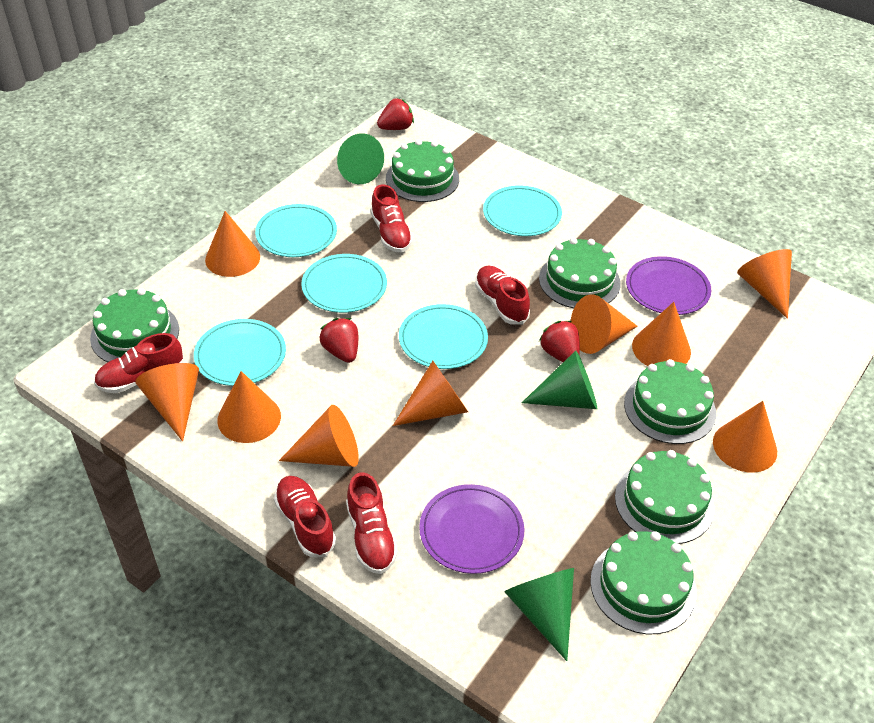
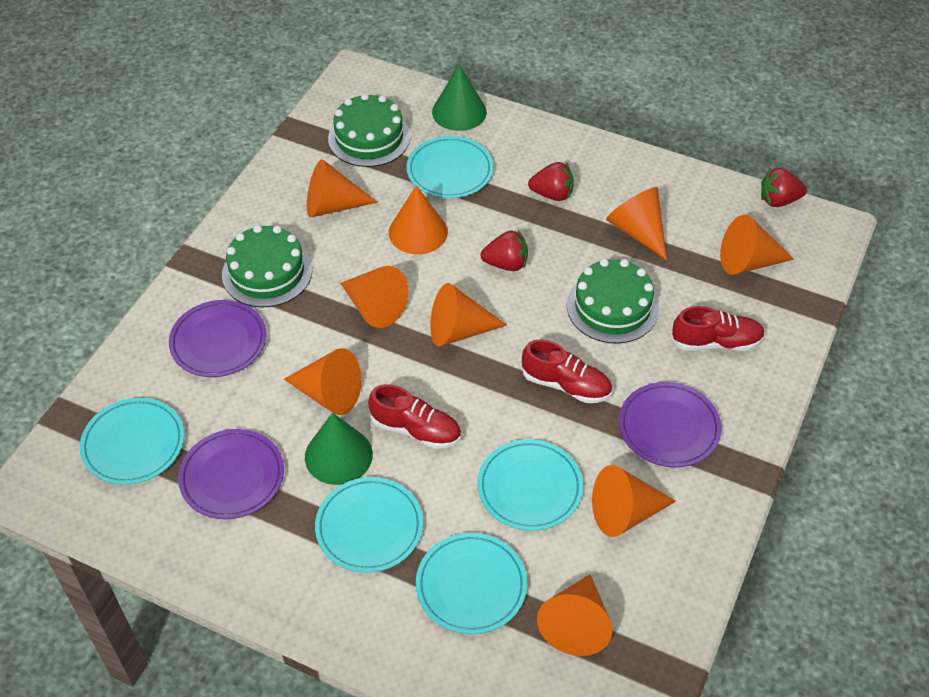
green cake: [90,288,179,362] [386,139,459,202] [539,238,621,308] [590,531,697,634] [615,450,715,544] [624,359,716,444] = 6 -> [222,225,312,307] [328,93,411,167] [567,259,659,344] = 3
green cone: [337,133,384,184] [504,568,574,661] [522,351,597,409] = 3 -> [305,413,373,485] [432,64,487,131] = 2
purple plate: [419,484,524,574] [626,256,711,315] = 2 -> [169,300,267,377] [178,429,284,519] [619,382,721,467] = 3
red shoe: [94,333,184,393] [274,476,336,557] [346,472,398,574] [370,184,413,253] [475,266,530,325] = 5 -> [368,384,461,449] [522,339,612,403] [671,306,765,351] = 3

